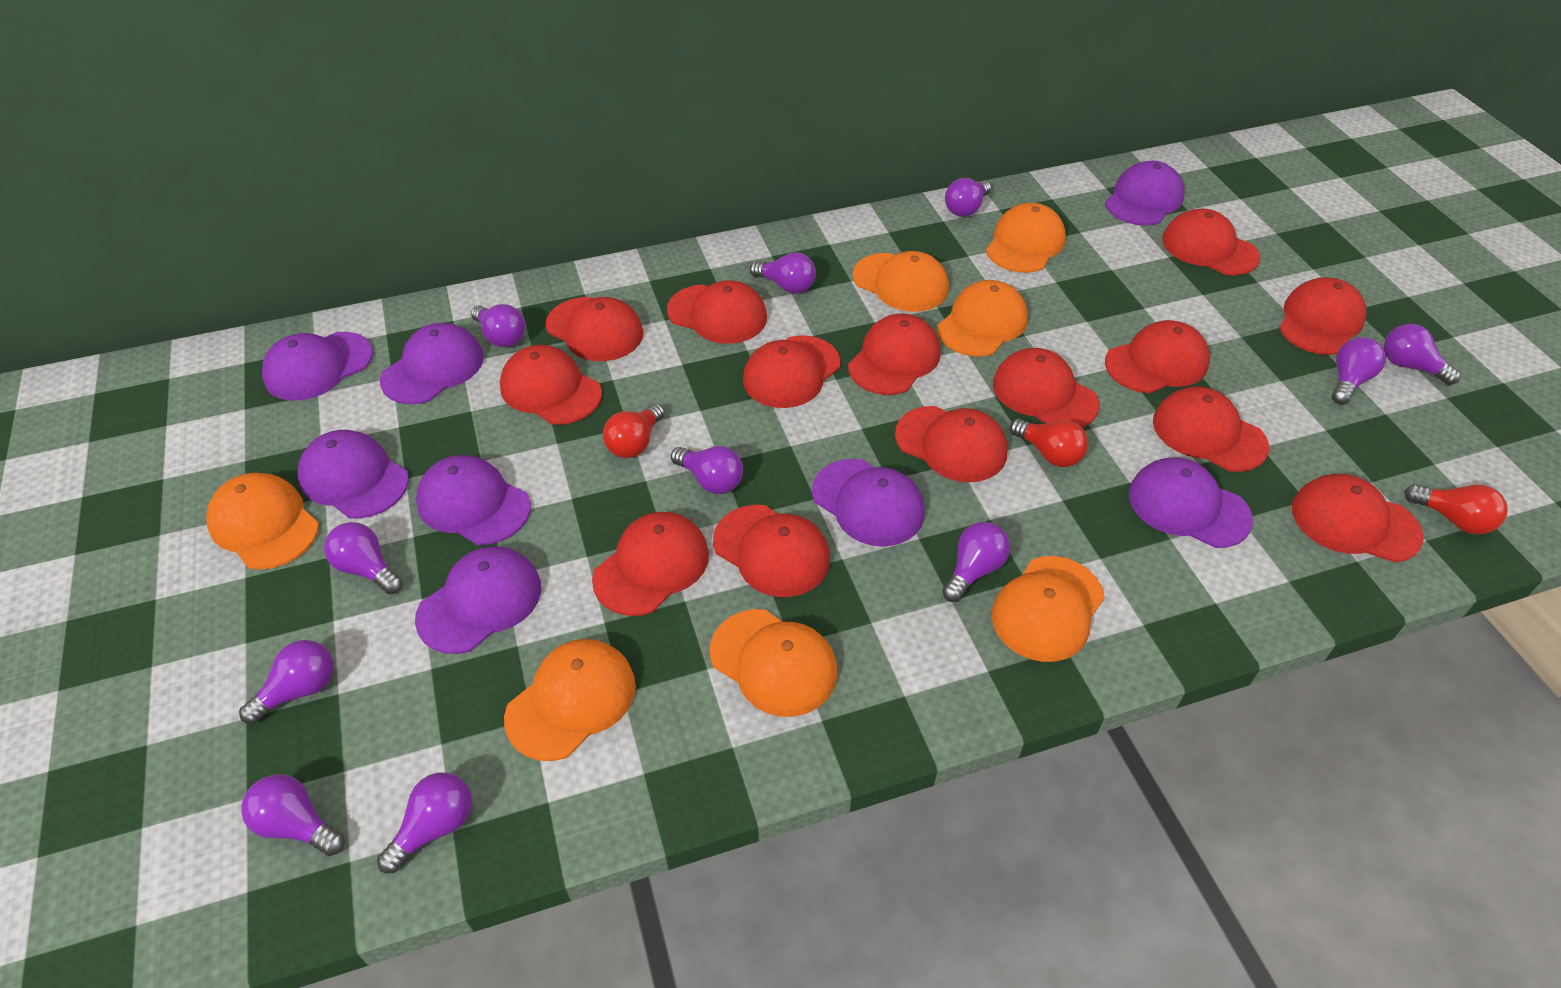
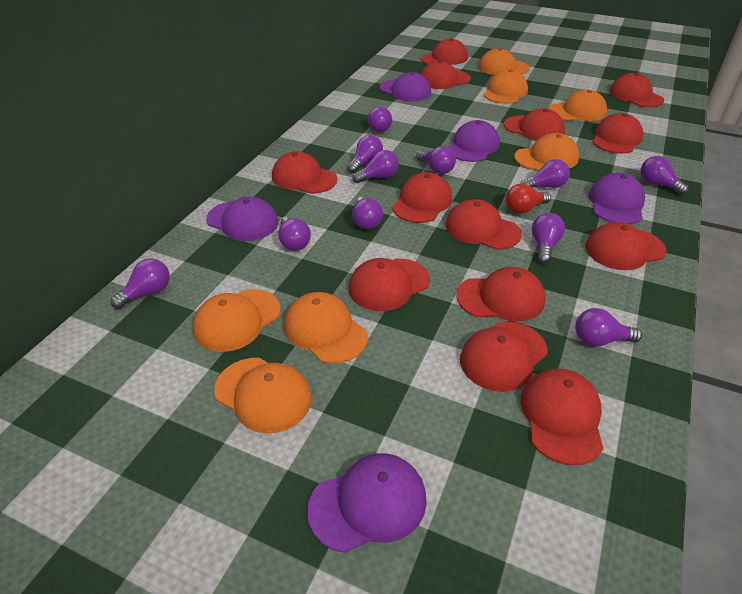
purple cap: [262,332,373,401] [298,430,409,519] [380,323,484,404] [415,546,541,654] [416,455,531,545] [812,459,925,547] [1105,161,1184,225] [1129,457,1253,548] = 8 -> [206,197,278,241] [307,453,427,553] [380,72,431,102] [449,120,500,162] [589,173,645,224] = 5
red cap: [500,345,602,425] [546,297,643,361] [592,512,709,616] [667,280,767,344] [713,505,830,597] [743,335,841,408] [848,314,941,395] [895,406,1007,482] [993,348,1099,428] [1105,320,1210,393] [1153,387,1269,472] [1162,209,1260,276] [1279,277,1366,355] [1292,474,1424,563] = 14 -> [272,151,337,194] [349,258,430,311] [392,172,452,223] [421,61,471,89] [422,38,468,65] [446,199,522,250] [457,267,546,321] [460,322,548,392] [504,108,565,141] [520,369,603,465] [585,222,667,270] [593,113,643,154] [609,73,664,107] = 13
red light bulb: [603,403,665,458] [1010,419,1088,467] [1404,484,1508,534] = 3 -> [506,183,551,214] = 1

